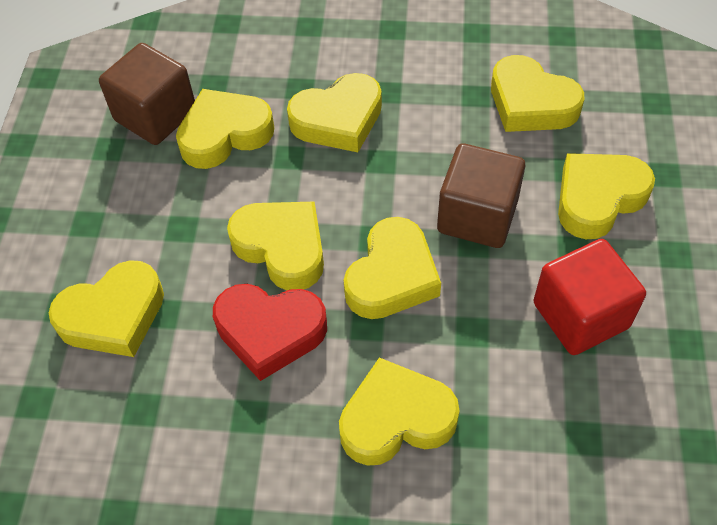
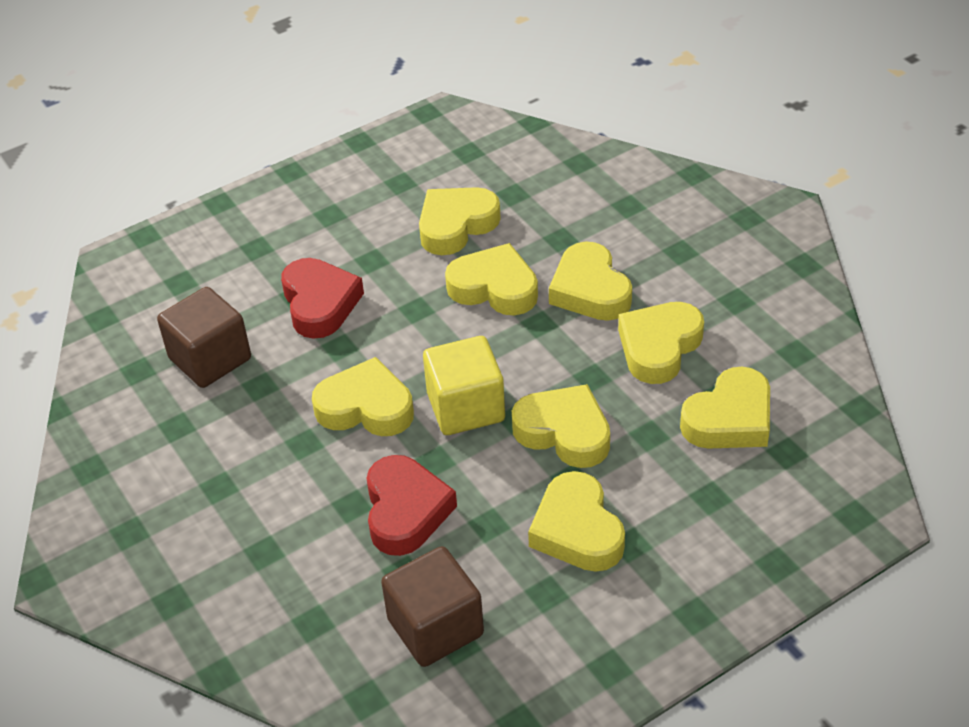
red cube: [533,239,646,355] = 1 -> none = 0
red heart: [213,284,327,381] = 1 -> [281,258,364,339] [366,455,457,556] = 2
yellow cube: none = 0 -> [423,336,505,435] = 1

